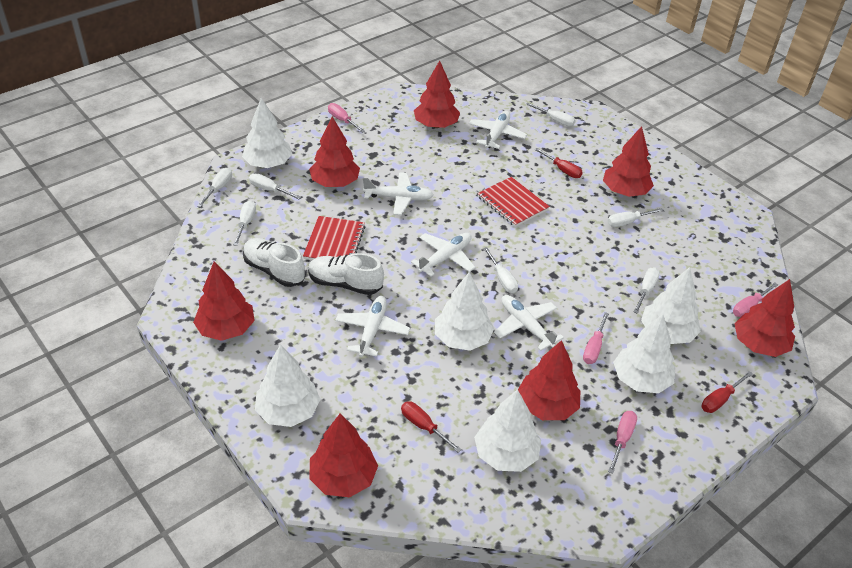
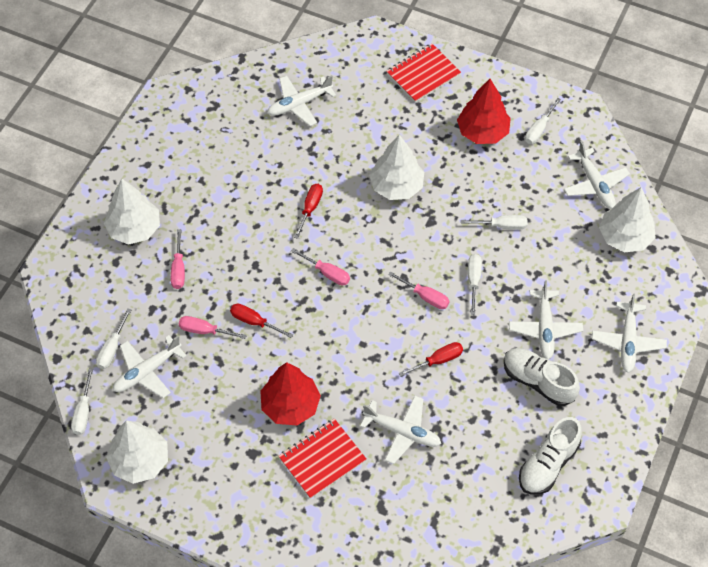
red tree: [193,261,255,341] [309,117,360,187] [309,413,378,497] [414,61,460,128] [518,340,580,420] [603,126,654,197] [734,279,795,357] = 7 -> [260,362,321,425] [457,79,511,144] = 2
white plane: [335,296,410,357] [363,172,434,215] [411,233,476,277] [469,111,527,149] [494,295,564,351] = 5 -> [113,335,187,398] [267,75,336,126] [360,396,441,464] [509,280,583,360] [564,141,630,209] [592,293,667,373] = 6
white screwdriver: [197,168,232,207] [233,201,256,246] [249,173,301,199] [483,247,518,294] [526,103,576,126] [608,208,664,227] [634,267,660,314] = 7 -> [71,368,93,435] [96,308,132,369] [461,215,527,230] [468,254,482,315] [525,98,561,144] = 5
white tree: [242,98,292,168] [255,345,321,427] [435,272,494,351] [474,389,541,472] [613,314,675,393] [641,267,701,344] = 6 -> [104,179,160,245] [106,420,168,484] [369,135,424,200] [599,187,656,253] = 4

